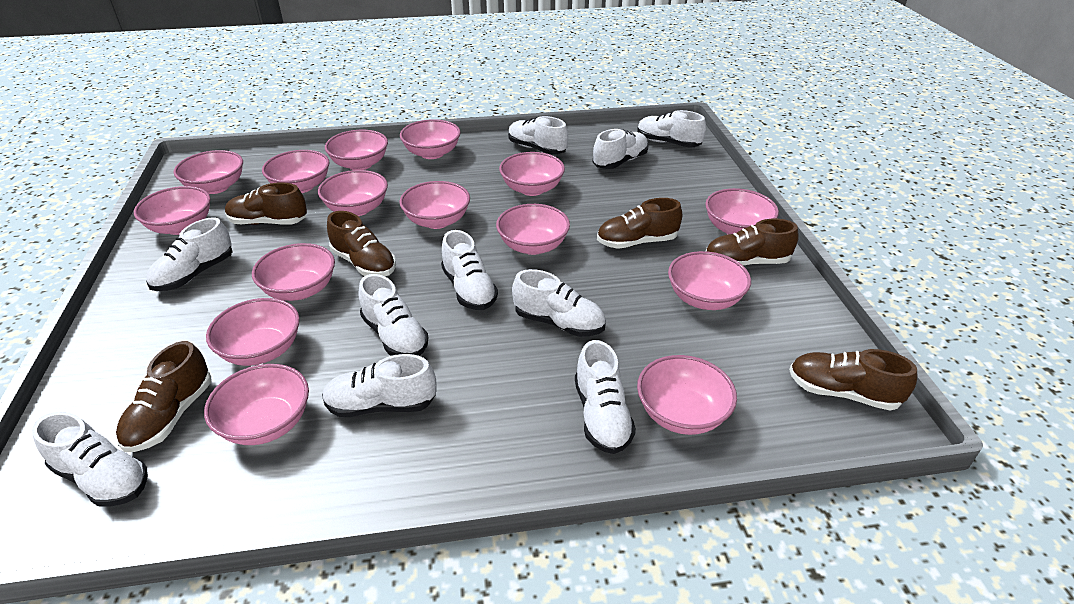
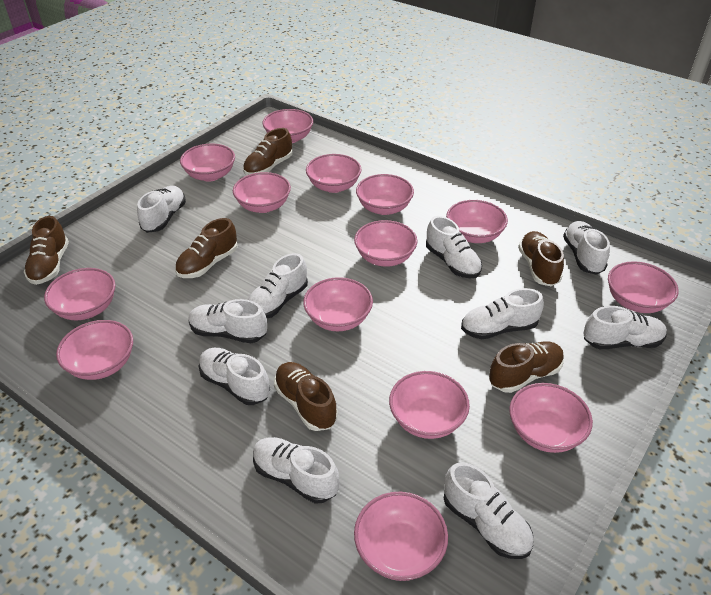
pink bowl: [134,186,211,235] [174,150,243,194] [204,364,309,445] [206,298,300,366] [252,243,335,301] [262,150,330,193] [318,170,388,216] [325,130,388,170] [399,181,470,229] [400,119,461,159] [496,204,570,255] [499,152,565,196] [637,355,737,435] [668,251,751,310] [705,188,779,234] = 15 -> [44,268,115,320] [56,320,133,380] [180,144,235,182] [233,172,291,213] [263,109,313,143] [303,277,373,331] [306,154,362,193] [354,220,417,267] [354,492,448,581] [356,174,414,215] [389,371,470,439] [446,200,508,243] [509,383,593,453] [608,261,679,313] = 14

